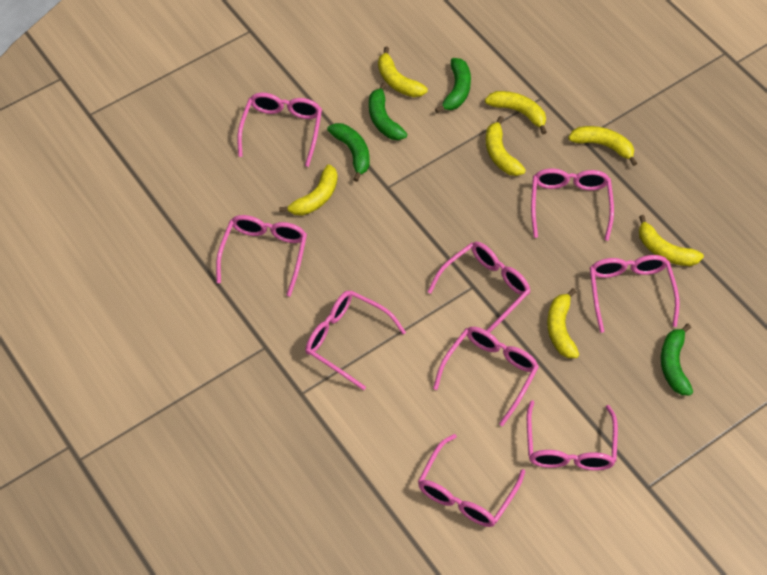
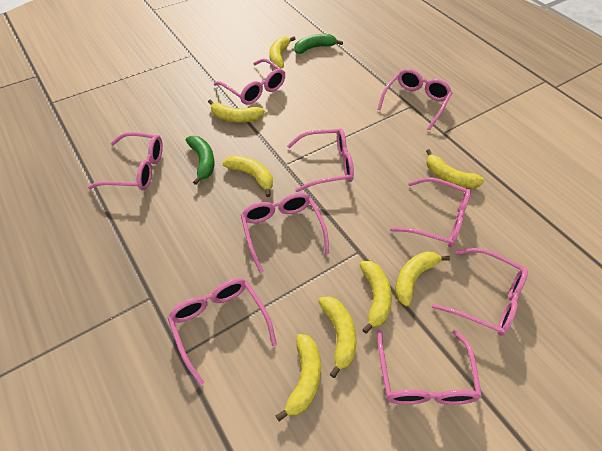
green banana: [327,123,370,182] [369,82,407,140] [435,58,471,113] [661,324,693,396] = 4 -> [186,136,214,185] [294,34,343,54] = 2
yellow banana: [279,164,338,216] [378,46,428,97] [485,91,547,134] [486,116,526,176] [547,288,579,358] [568,126,637,166] [639,215,704,266] = 7 -> [208,99,264,123] [222,155,273,197] [269,36,295,68] [276,334,321,422] [318,296,357,378] [360,261,392,334] [395,251,450,306] [426,149,484,189] = 8

